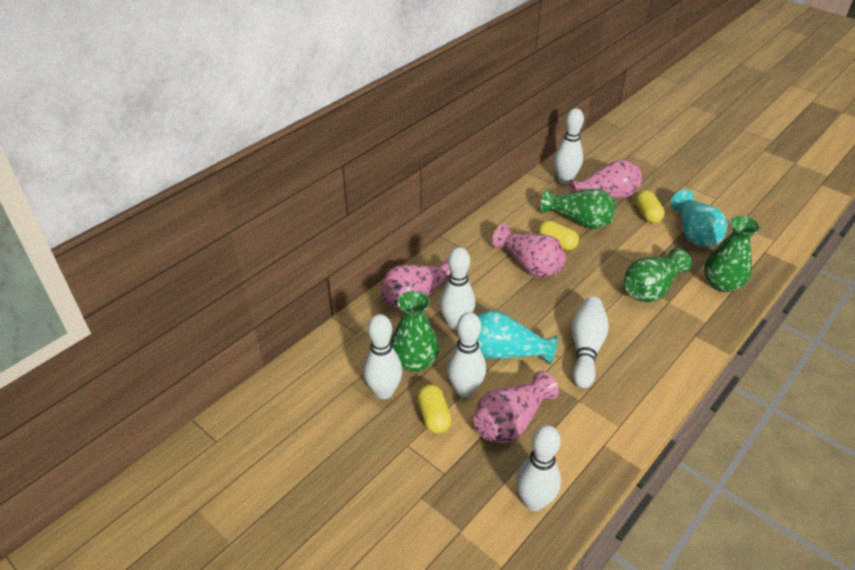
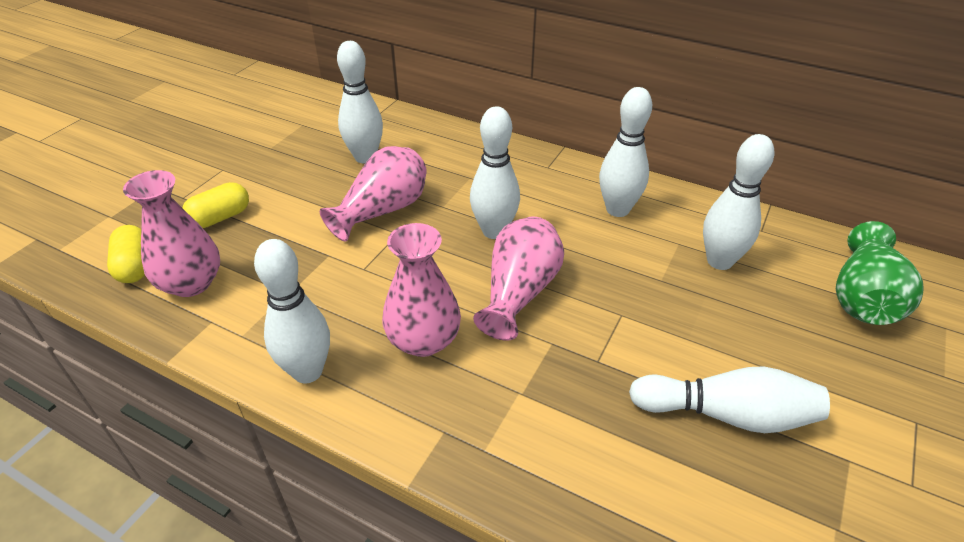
green vase: [391,291,439,372] [541,189,616,229] [624,248,692,302] [704,216,760,292] = 4 -> [836,221,924,325] = 1
turquoise vase: [477,310,558,365] [670,190,727,247] = 2 -> none = 0
yellow capsule: [417,384,451,434] [538,221,579,250] [635,190,665,223] = 3 -> [107,225,145,283] [182,182,249,228] = 2

